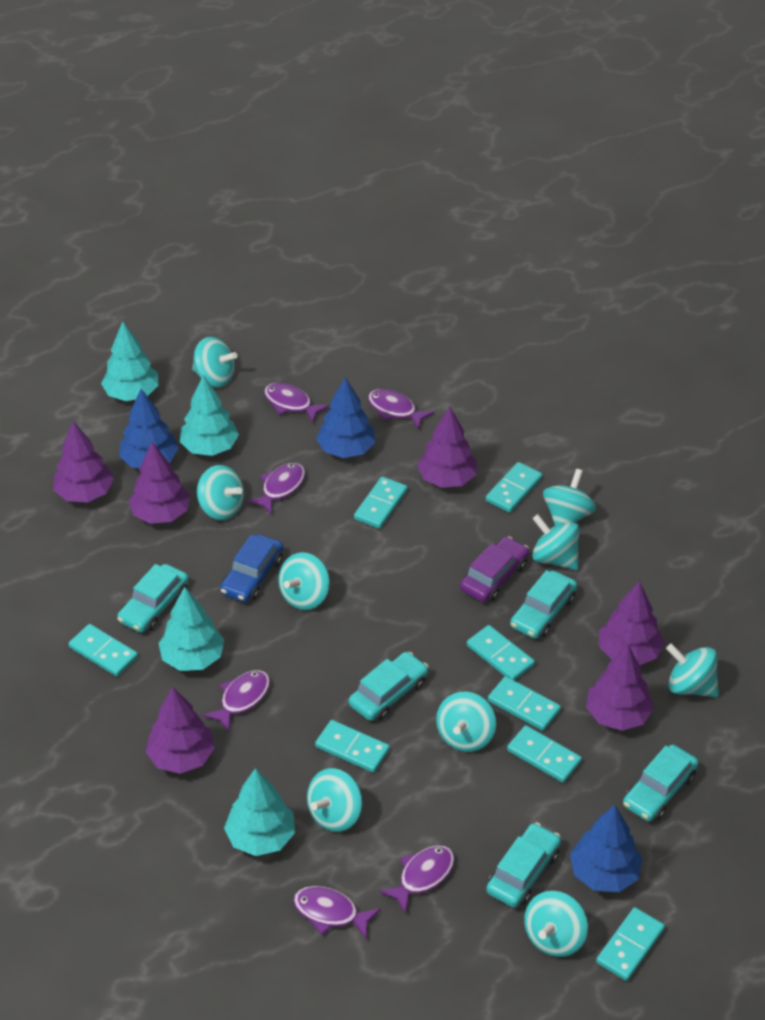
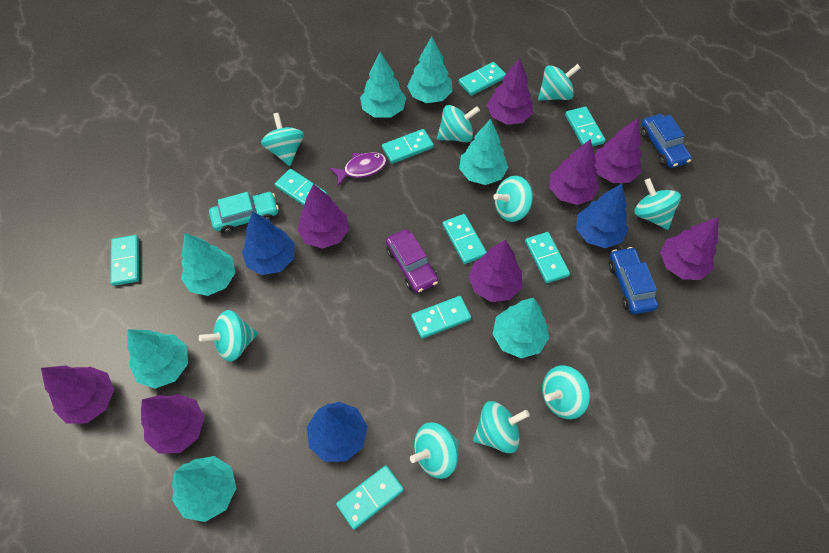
blue car: [220,534,283,602] = 1 -> [608,247,658,314] [641,114,692,168] = 2
purple fish: [203,670,270,732] [247,463,306,515] [264,383,330,423] [293,886,381,939] [368,389,435,429] [379,846,455,914] = 6 -> [329,152,387,186] = 1
purple tree: [53,421,114,502] [129,442,190,524] [146,687,215,774] [417,406,477,488] [586,644,654,731] [599,581,664,665] = 6 -> [41,366,114,424] [141,394,205,454] [297,184,349,249] [468,240,522,302] [487,58,533,125] [549,139,599,205] [595,118,642,183] [660,217,718,280] = 8
turquoise car: [117,564,189,633] [349,652,429,721] [486,823,561,908] [510,570,577,639] [623,745,699,821] = 5 -> [209,192,279,234] = 1
turquoise domino: [69,624,138,677] [315,720,390,773] [354,477,408,529] [467,625,535,680] [486,462,542,513] [488,676,561,731] [507,725,582,783] [596,907,665,981] = 8 -> [110,235,139,286] [275,169,327,206] [336,465,404,530] [382,129,434,164] [411,296,471,339] [442,214,487,264] [459,62,506,96] [525,232,570,283] [565,106,606,147] = 9
turquoise tree: [101,321,159,401] [159,587,224,671] [180,375,239,456] [224,768,295,856] = 4 -> [127,329,188,389] [172,456,236,522] [181,233,236,296] [360,52,406,118] [407,36,452,103] [459,119,508,185] [493,298,549,358] = 7

